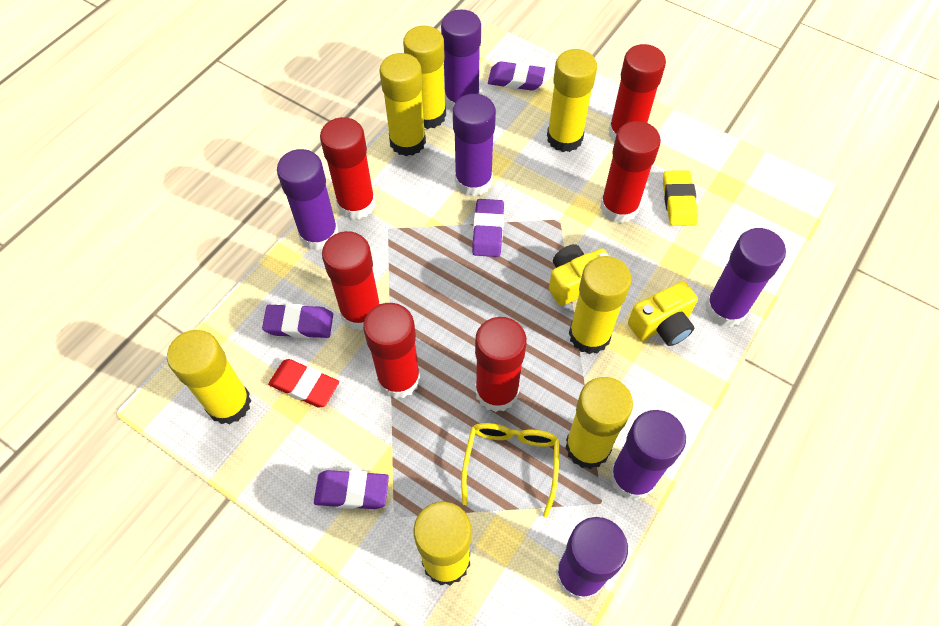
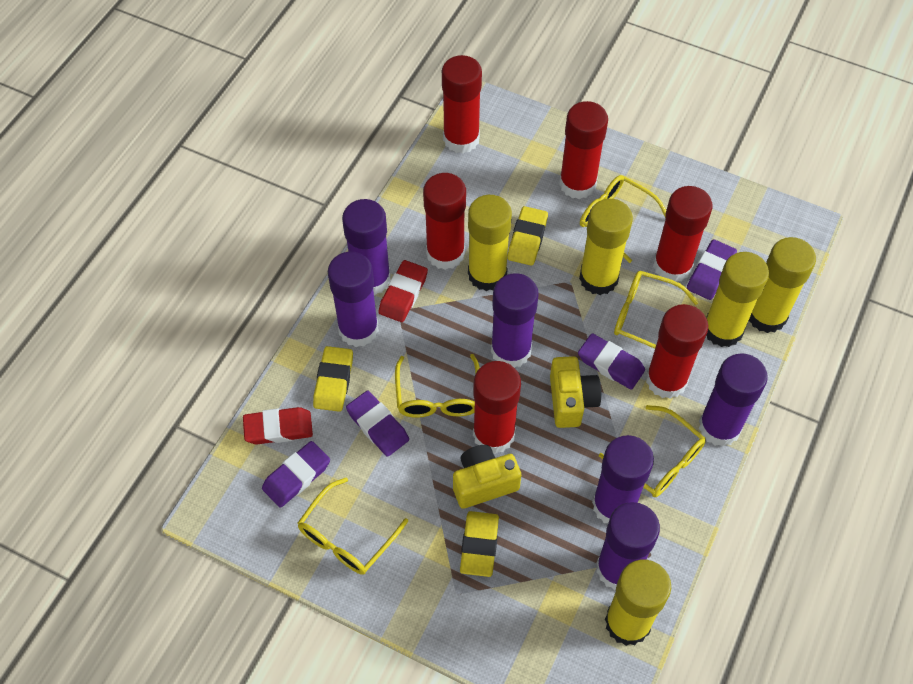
red eraser: [268,359,339,407] = 1 -> [243,407,313,444] [378,260,428,322] = 2
yellow eraser: [663,170,698,226] = 1 -> [313,346,353,412] [460,511,499,577] [507,206,548,266] = 3
yellow glasses: [461,423,560,518] = 1 -> [298,477,408,575] [395,354,480,418] [580,175,666,263] [599,405,706,497] [614,271,698,349] = 5
yellow glue stick: [167,330,251,424] [379,53,426,156] [403,26,446,129] [413,501,472,586] [547,49,597,152] [565,377,633,469] [569,256,632,354] = 7 -> [468,195,512,291] [579,199,633,295] [605,559,671,646] [706,252,769,347] [749,237,816,333] = 5

